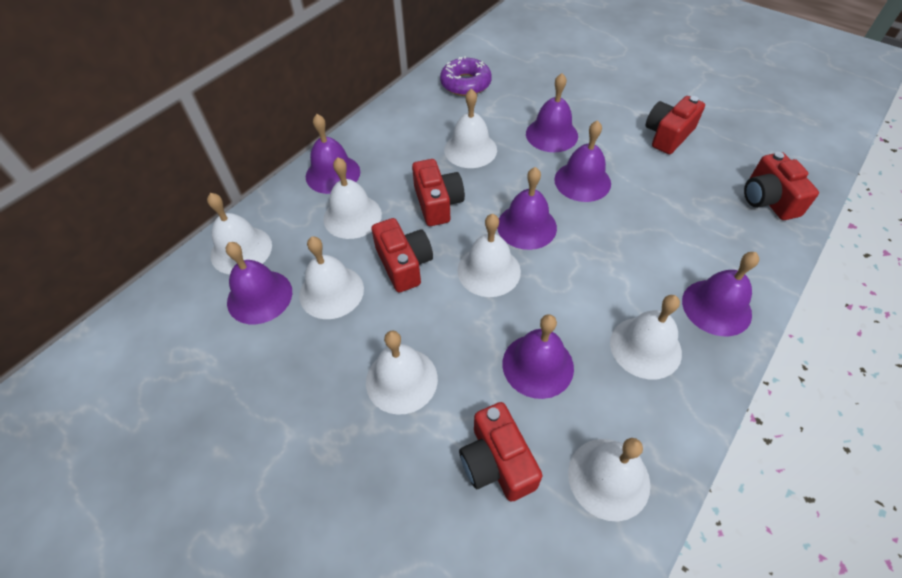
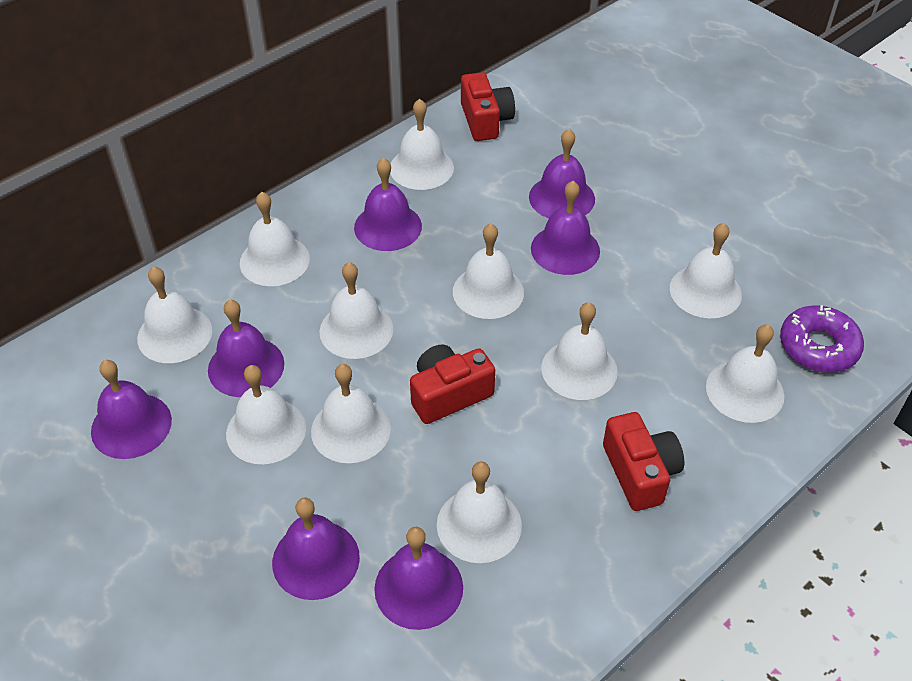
red camera: [372,218,433,292] [412,159,465,226] [459,402,543,502] [646,96,705,154] [744,152,819,220] = 5 -> [410,344,495,424] [461,72,515,141] [603,412,684,511] = 3
white bell: [207,193,272,274] [299,236,364,319] [323,157,382,239] [366,331,438,415] [444,88,497,168] [457,214,521,297] [568,438,651,521] [610,295,682,380] = 8 -> [137,266,212,363] [226,365,306,464] [240,192,310,286] [311,364,391,463] [319,262,393,359] [390,99,454,190] [437,461,522,563] [453,223,524,319] [541,302,618,400] [670,223,742,318] [706,324,785,423] = 11

